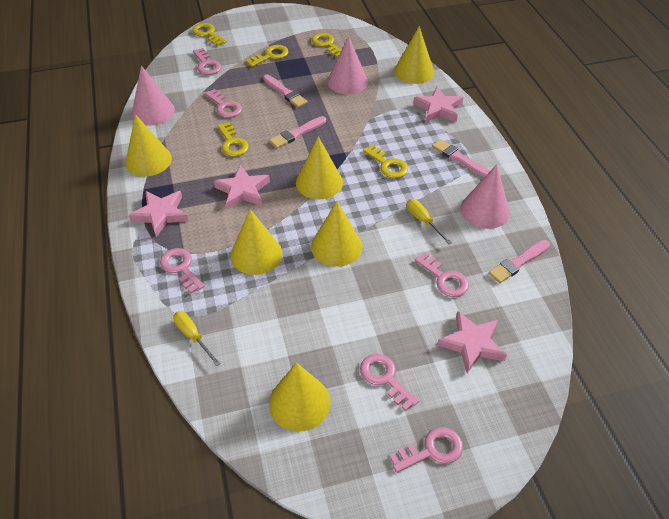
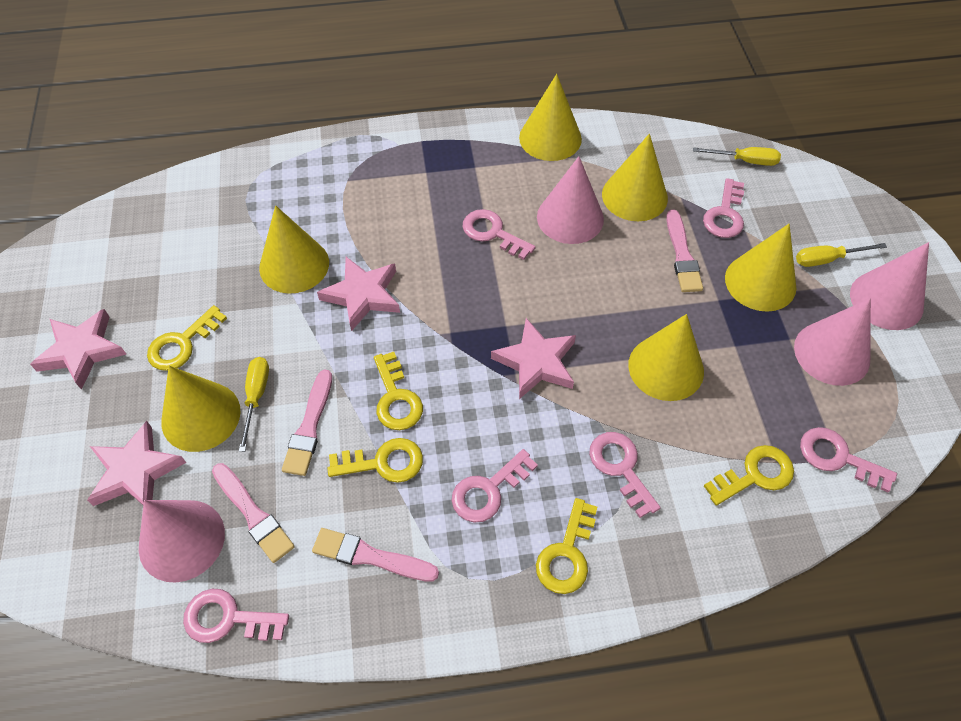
pink cone: [132,66,175,125] [327,36,368,94] [460,164,510,229] = 3 -> [139,500,225,583] [537,156,604,244] [794,298,871,386] [850,242,929,330] = 4
yellow screwdriver: [173,311,221,366] [407,199,452,244] = 2 -> [239,357,269,452] [693,147,781,166] [796,243,887,267] = 3

